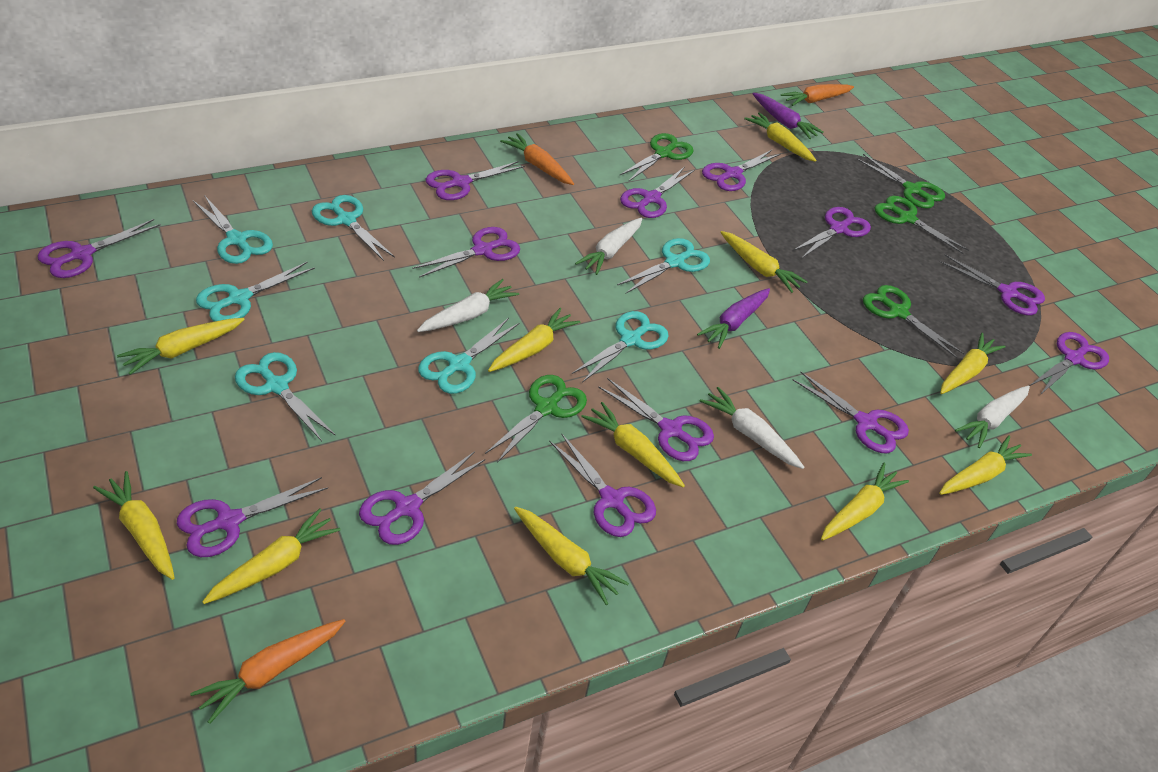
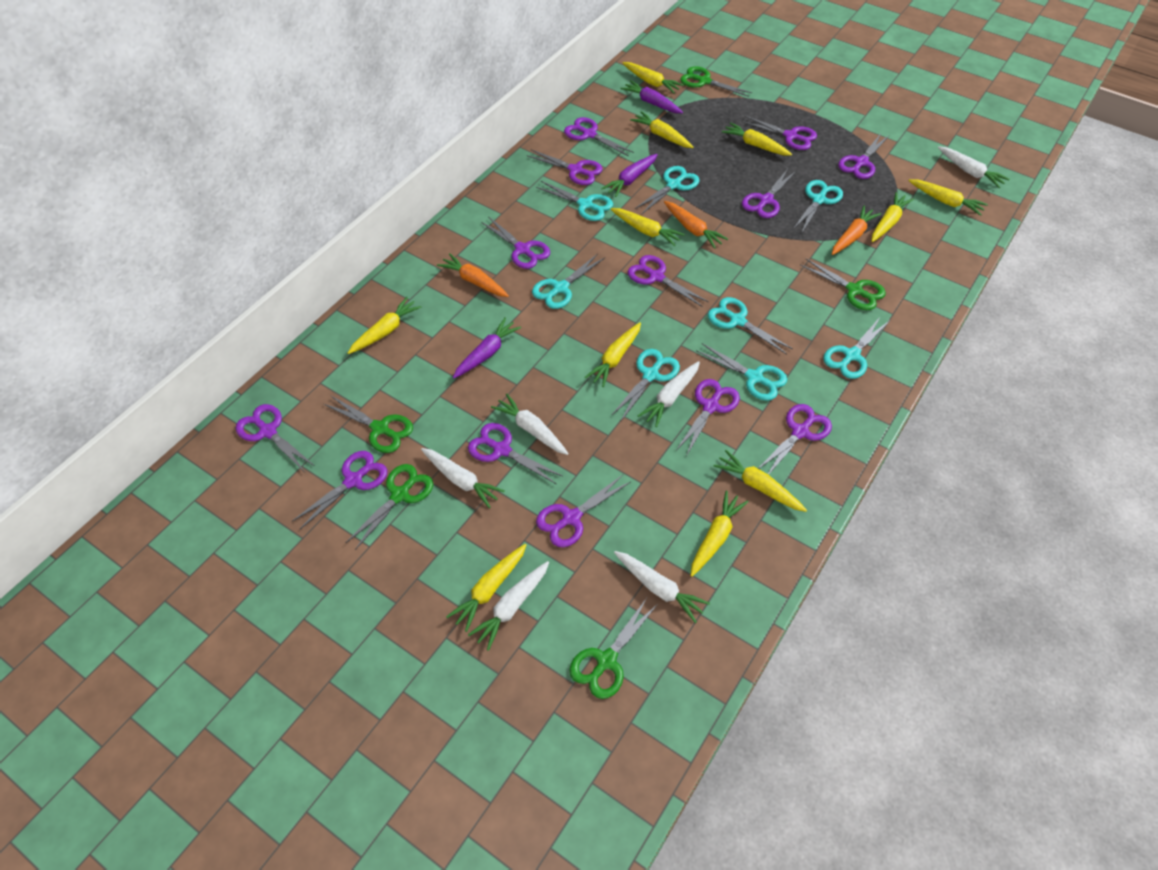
purple carrot: [697,288,770,349] [753,93,824,139] = 2 -> [453,317,521,378] [601,154,658,197] [620,80,683,113] = 3
turquoise scissors: [193,195,273,264] [196,262,315,322] [235,352,335,441] [312,195,395,261] [418,318,520,394] [572,311,669,383] [617,238,710,293] = 7 -> [532,254,605,309] [536,181,613,221] [612,349,680,421] [635,166,700,214] [697,343,787,401] [708,297,793,354] [793,180,843,234] [823,316,890,379] = 8
white carrot: [417,279,519,332] [575,218,642,275] [700,387,804,469] [955,386,1030,448] = 4 -> [421,448,505,508] [468,561,549,651] [491,394,569,455] [614,551,710,623] [638,361,700,427] [938,146,1010,188] = 6

